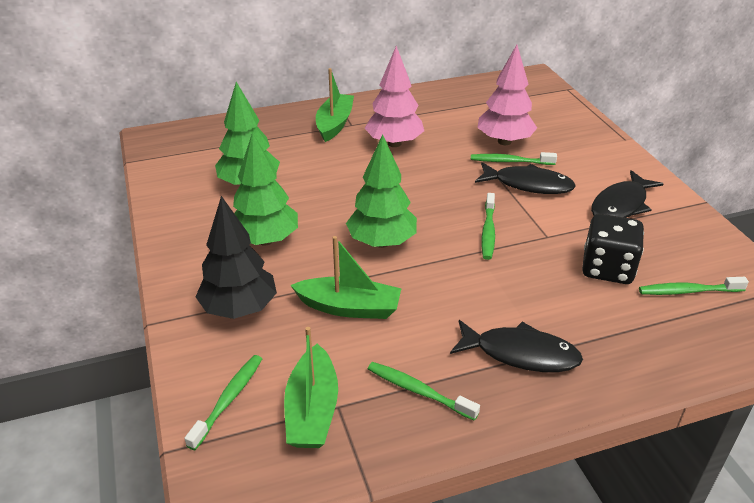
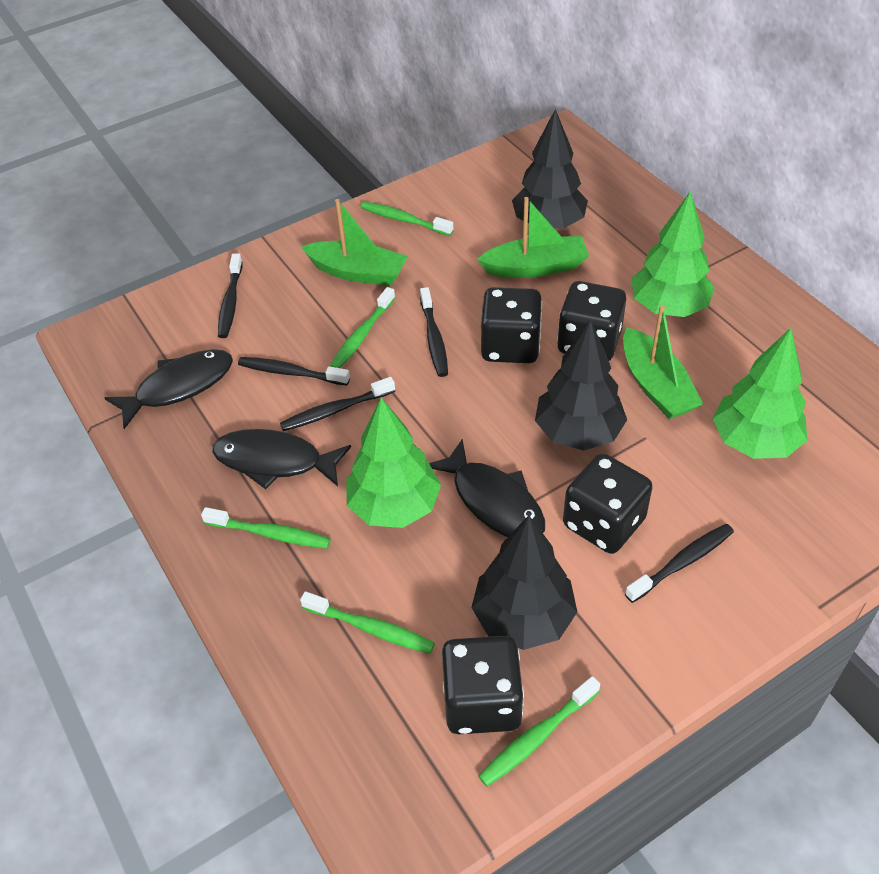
black dice: [582,214,644,284] = 1 -> [442,636,524,734] [481,287,542,363] [557,281,626,361] [563,453,653,554] = 4
black toothbrush: none = 0 -> [218,254,243,338] [238,357,350,386] [280,377,395,431] [420,287,448,377] [625,524,734,603] = 5
black tree: [196,196,277,319] = 1 -> [471,515,577,650] [512,109,588,229] [535,319,627,450] = 3
pink tree: [365,46,424,147] [477,45,537,145] = 2 -> none = 0

